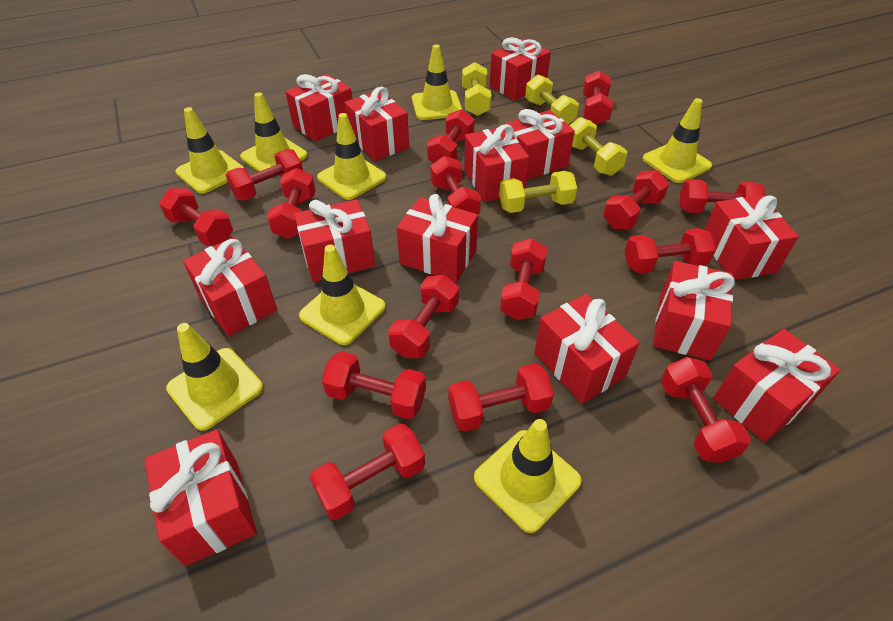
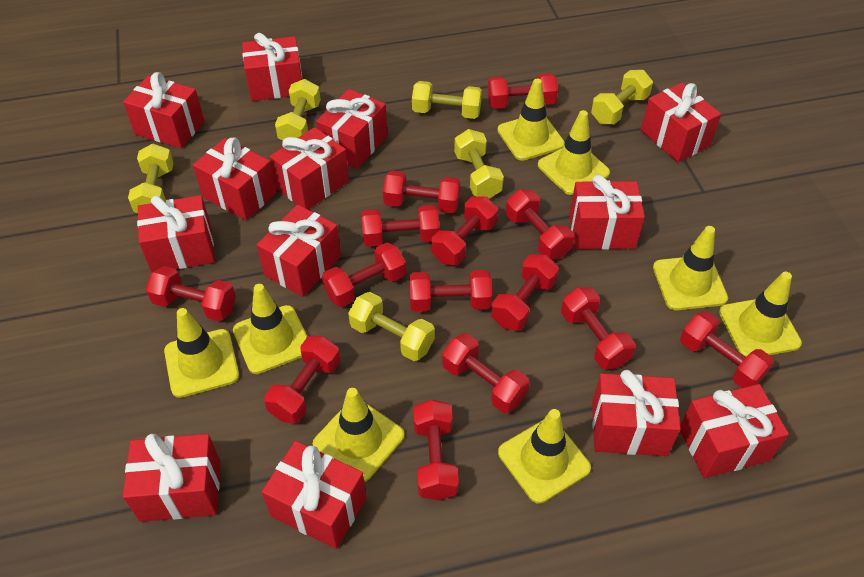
red dumbbell: [159,188,233,246] [226,149,303,201] [267,168,316,239] [310,423,425,520] [322,351,426,419] [388,275,459,358] [427,109,475,163] [430,156,481,214] [448,363,554,432] [500,238,548,320] [583,70,613,125] [603,170,669,229] [625,228,716,274] [661,357,751,463] [680,179,765,213] = 15 -> [146,266,236,321] [264,336,340,424] [322,243,406,307] [361,205,440,247] [383,171,460,213] [410,270,492,312] [413,400,459,500] [431,196,498,265] [442,333,530,413] [487,73,558,109] [491,254,559,331] [506,190,574,259] [561,287,636,370] [680,311,774,388] = 14
yellow dumbbell: [462,62,491,116] [499,171,577,213] [525,74,579,125] [569,117,627,176] = 4 -> [128,144,174,213] [275,79,321,141] [348,292,435,361] [412,81,482,119] [454,129,504,199] [591,70,653,124] = 6

